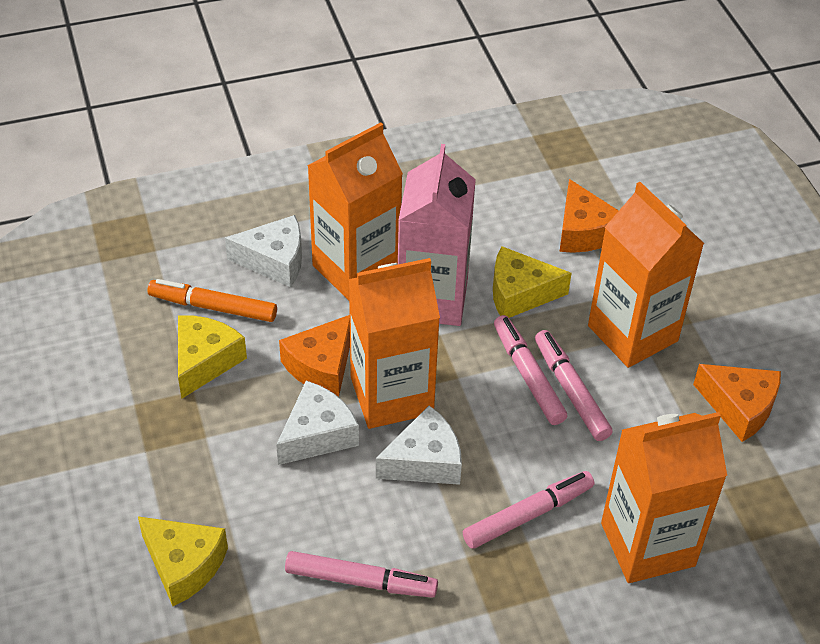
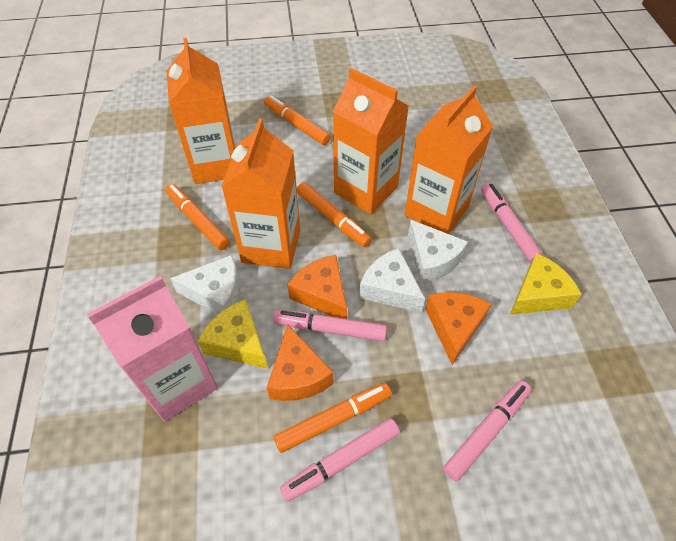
orange marker: [147,279,277,322] = 1 -> [165,184,230,250] [264,95,331,145] [274,383,392,453] [297,182,372,247] = 4
yellow cheese: [138,516,228,606] [178,315,247,399] [493,246,572,318] = 3 -> [198,299,268,369] [510,253,582,315] = 2

